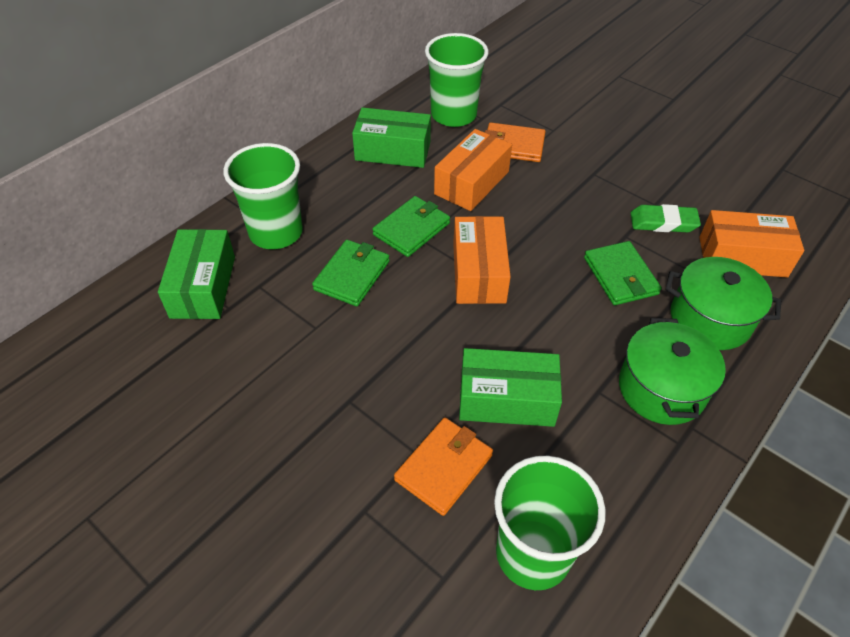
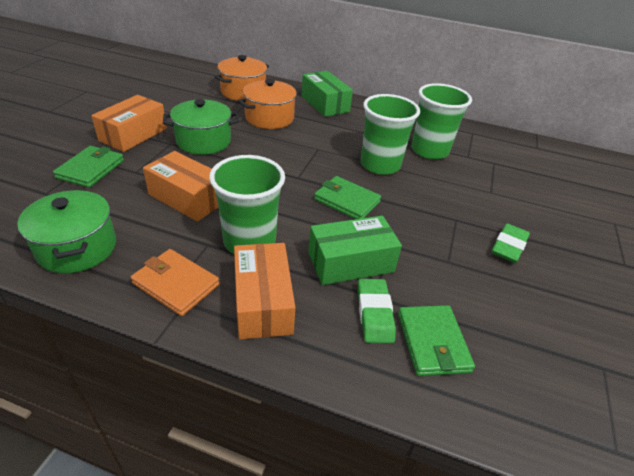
green box: [158,229,235,319] [352,108,431,168] [459,348,562,427] = 3 -> [301,71,353,117] [308,216,402,285] = 2
green eraser: [631,204,701,233] = 1 -> [358,279,396,343] [491,223,530,263] = 2
orange pot: none = 0 -> [215,55,269,101] [238,79,300,129] = 2
orange wallet: [394,418,493,516] [485,123,546,162] = 2 -> [131,249,219,316] = 1

